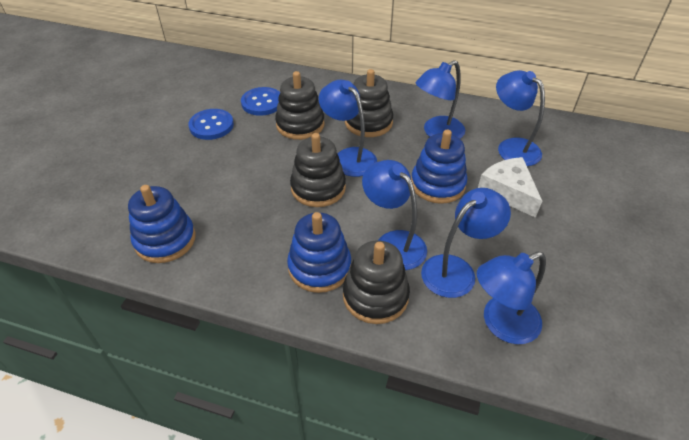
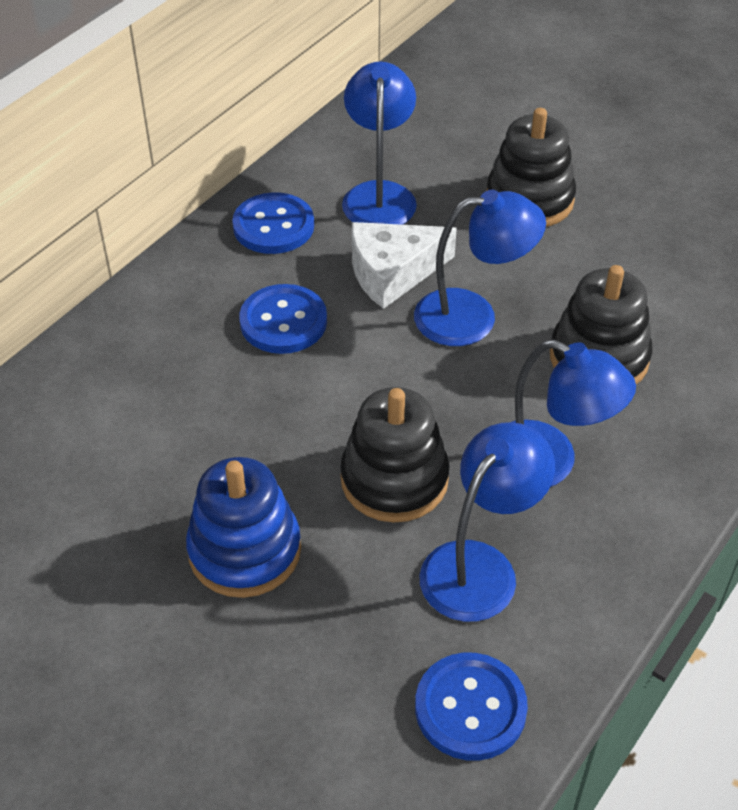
black stacking toy: [275,71,325,140] [290,133,346,207] [343,241,410,324] [345,69,393,137] = 4 -> [340,387,450,522] [486,108,576,227] [550,265,653,384] = 3
blue button: [188,109,234,140] [241,87,280,116] = 2 -> [232,192,314,254] [239,284,327,354] [415,653,528,761] = 3
blue lamp: [319,80,377,177] [362,160,427,270] [416,60,465,139] [421,188,511,298] [477,252,546,344] [496,70,545,166] = 6 -> [342,62,417,225] [414,190,546,346] [419,422,555,622] [512,340,636,487] = 4
blue stacking toy: [128,185,196,263] [287,212,351,293] [411,130,467,204] = 3 -> [186,457,301,598] = 1

